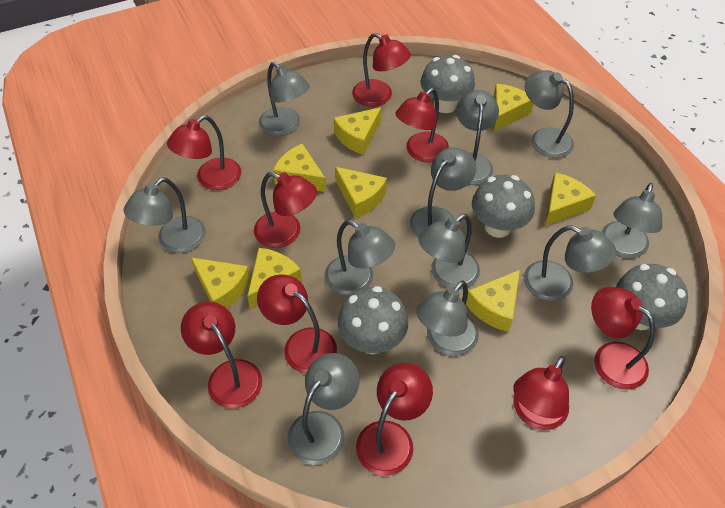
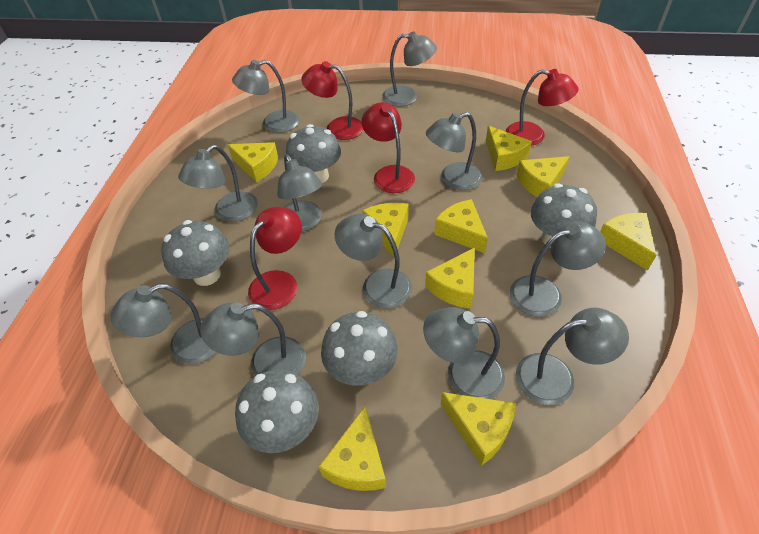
grey mushroom: [338,286,408,354] [421,55,475,113] [472,175,535,238] [616,264,688,330] = 4 -> [161,220,229,286] [235,369,319,453] [286,124,341,183] [321,311,398,386] [531,183,597,248] = 5
red lamp: [167,115,241,190] [181,302,262,409] [254,172,317,248] [257,274,337,374] [352,33,411,107] [356,363,433,476] [395,88,449,163] [513,356,569,430] [591,287,655,390] = 9 -> [248,207,302,310] [302,61,363,140] [362,102,415,193] [506,69,579,146] = 4
yellow cheese: [191,258,251,308] [247,248,302,309] [273,144,326,192] [334,107,381,155] [335,167,387,219] [466,270,520,332] [493,84,533,132] [545,172,596,226] = 8 -> [228,142,278,182] [319,406,386,491] [362,203,409,258] [425,247,475,309] [434,199,488,253] [441,392,516,466] [486,126,532,171] [516,156,570,197] [600,213,657,271] = 9

